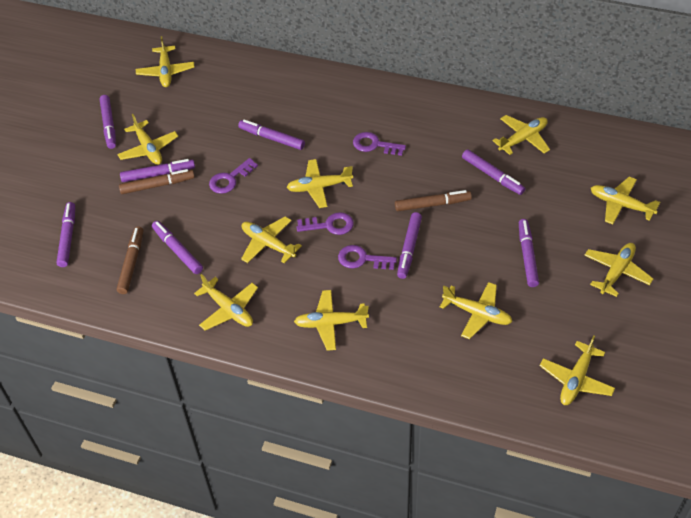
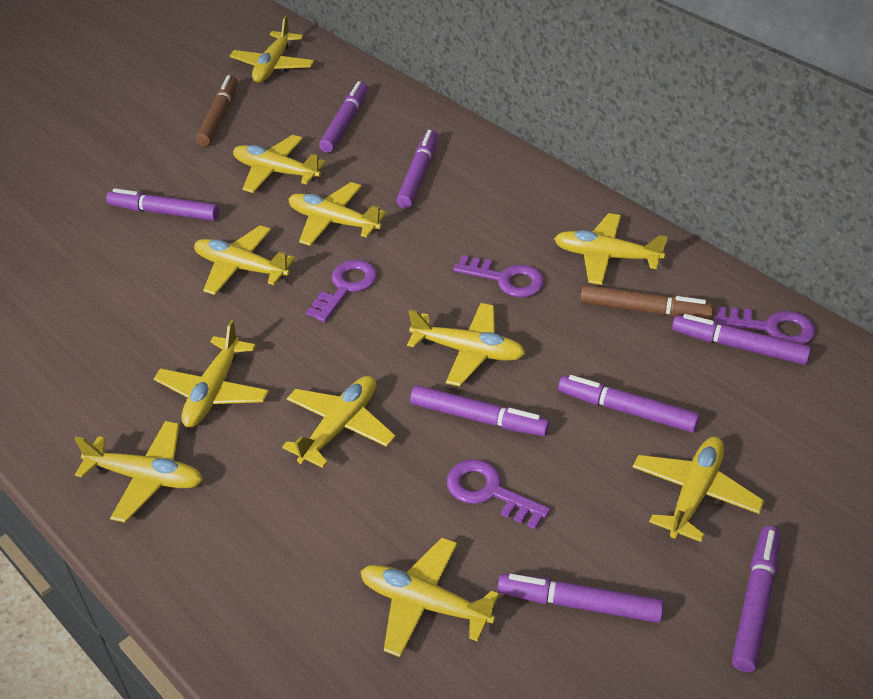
brown marker: [117,226,143,294] [119,169,195,194] [395,190,472,212] = 3 -> [196,75,238,146] [580,285,714,320] = 2

